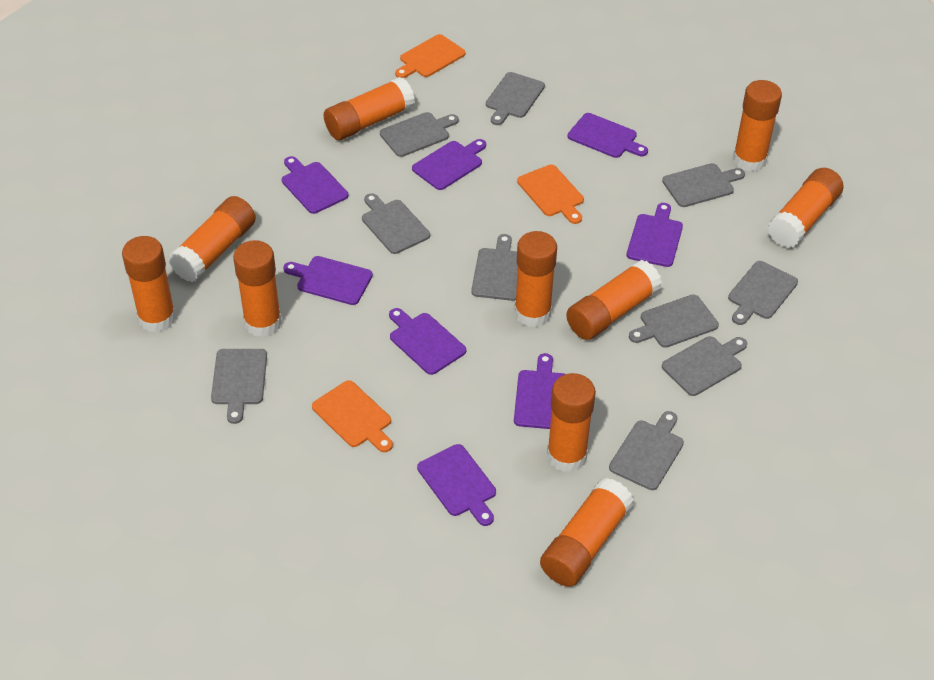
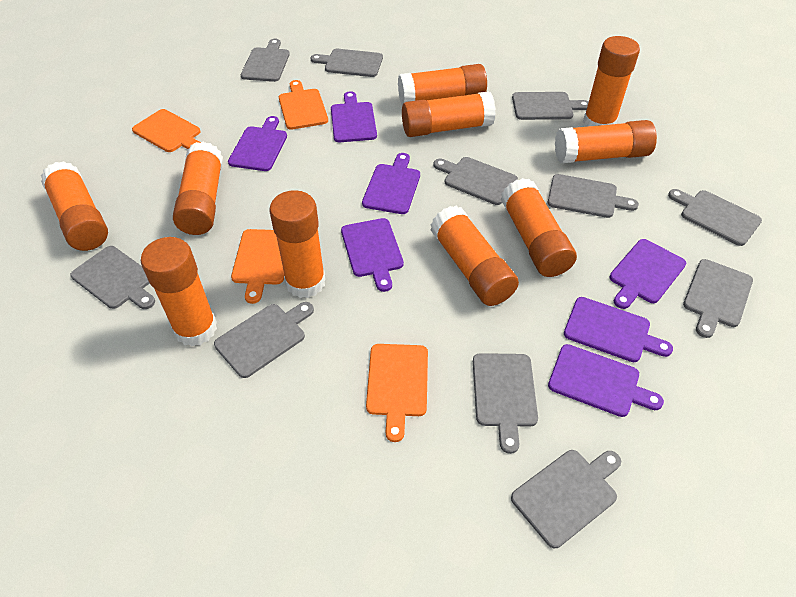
grey cutting board: [211,349,267,424] [362,193,430,254] [380,112,459,157] [471,234,518,301] [486,72,545,125] [609,411,684,490] [629,295,719,348] [662,163,745,207] [662,336,747,396] [728,261,798,325] = 10 -> [70,246,155,309] [214,302,314,378] [241,39,290,82] [311,49,383,77] [434,157,518,205] [473,353,538,454] [511,450,621,548] [512,92,588,120] [548,174,639,218] [668,189,762,246] [683,259,753,338] = 11
orange cutting board: [312,380,393,452] [395,34,466,78] [517,165,584,224] = 3 -> [132,109,201,152] [231,229,285,304] [279,80,328,130] [366,344,428,442] = 4
purple cutting board: [282,156,348,214] [283,256,373,305] [389,308,466,375] [412,139,486,190] [417,444,496,526] [514,353,565,429] [567,113,648,158] [627,203,683,267] = 8 -> [228,116,287,171] [331,91,377,142] [341,218,404,292] [362,153,420,214] [548,344,664,417] [564,297,673,362] [609,239,686,309] = 7

